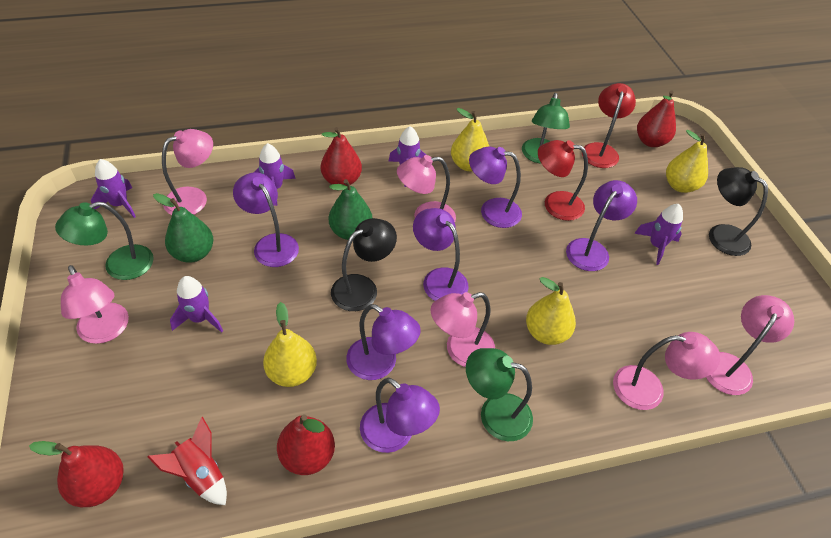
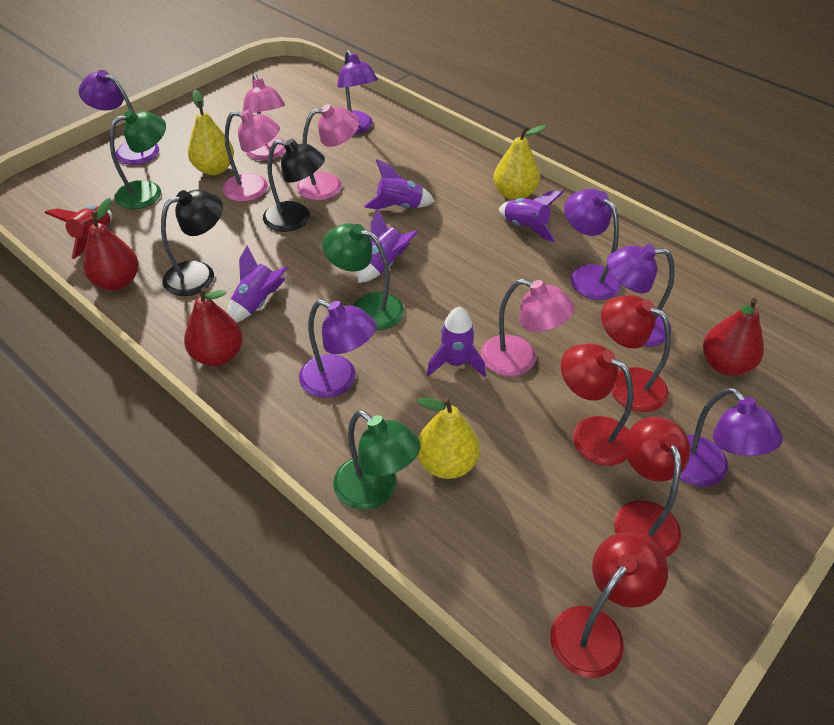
green pear: [153,193,213,263] [329,179,373,240] = 2 -> none = 0
pink lamp: [61,265,129,344] [162,129,213,215] [397,155,456,222] [431,292,495,367] [613,332,720,410] [706,295,794,395] = 6 -> [223,109,280,202] [243,74,286,161] [297,104,360,200] [481,279,575,376] = 4
red lamp: [538,140,588,221] [582,83,636,168] = 2 -> [550,532,668,678] [561,343,633,466] [601,295,671,412] [614,417,690,558] = 4
red pear: [29,441,124,507] [277,414,335,475] [321,127,362,186] [637,90,676,147] = 4 -> [83,198,139,290] [184,287,243,366] [703,298,764,376] = 3
yellow pear: [263,302,317,387] [451,108,490,171] [526,277,576,345] [666,130,708,193] = 4 -> [188,90,234,175] [417,397,480,479] [493,125,547,200] = 3

